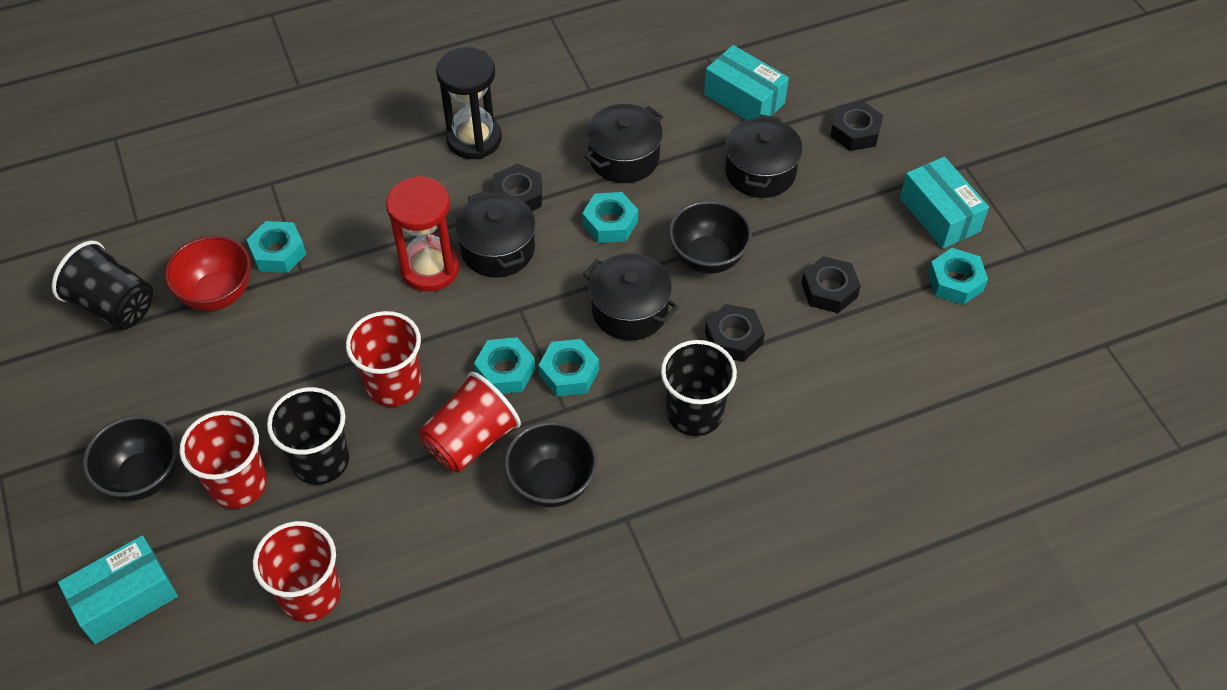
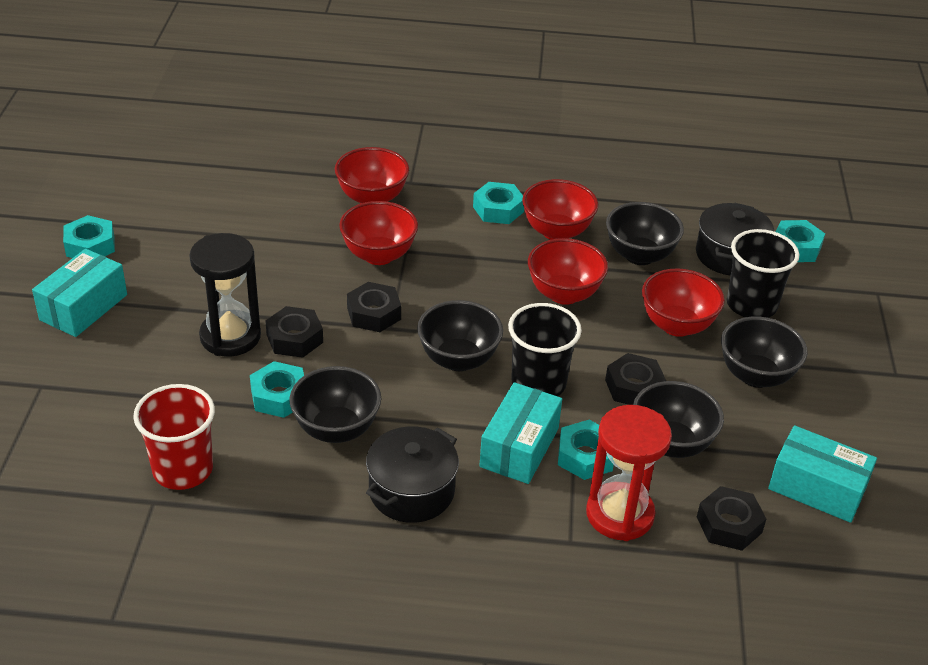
black bowl: [83,415,178,501] [504,421,597,507] [669,200,752,274] = 3 -> [289,366,381,443] [417,300,503,371] [606,202,684,265] [633,381,724,458] [721,317,808,388] = 5
black cup: [52,240,153,330] [267,387,349,485] [661,340,737,436] = 3 -> [508,303,582,396] [727,229,799,318] = 2
black pot: [455,190,536,278] [583,253,679,341] [584,104,664,183] [725,115,803,198] = 4 -> [366,426,459,523] [696,203,774,276] = 2
red bowl: [165,236,251,311] = 1 -> [335,147,409,204] [339,201,418,265] [522,179,599,240] [528,238,608,305] [642,268,725,337] = 5
red cup: [179,411,267,509] [252,521,341,622] [346,311,421,407] [419,372,521,473] = 4 -> [133,384,215,490] = 1

